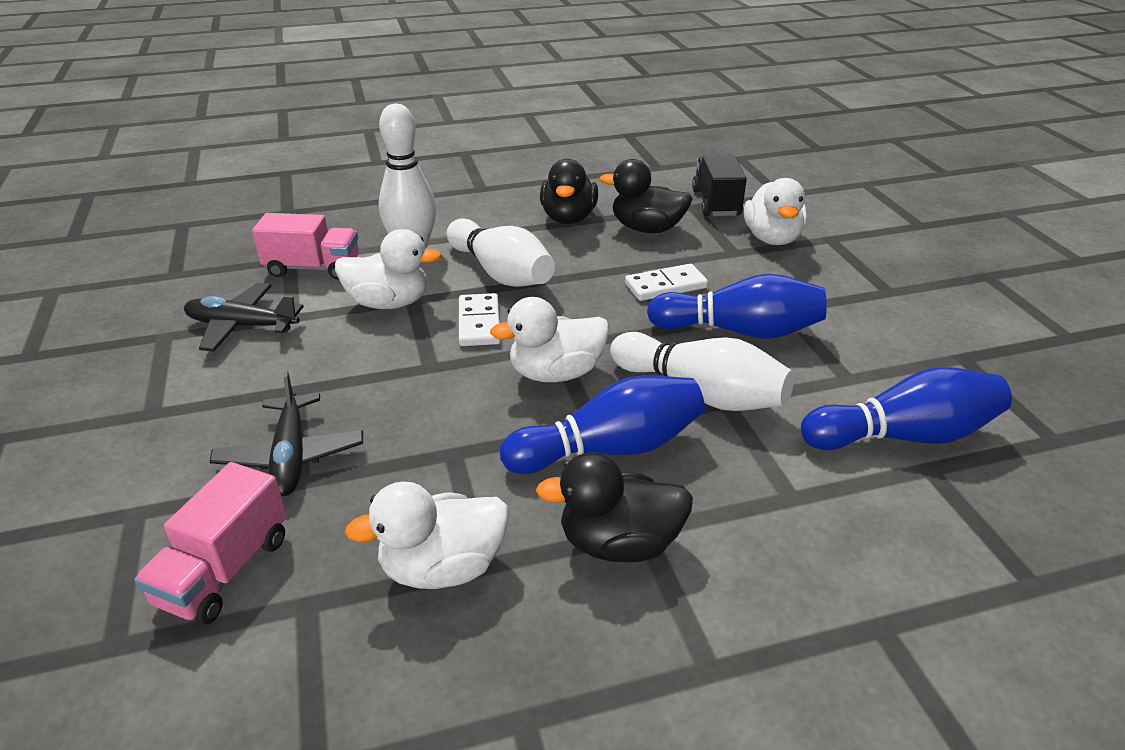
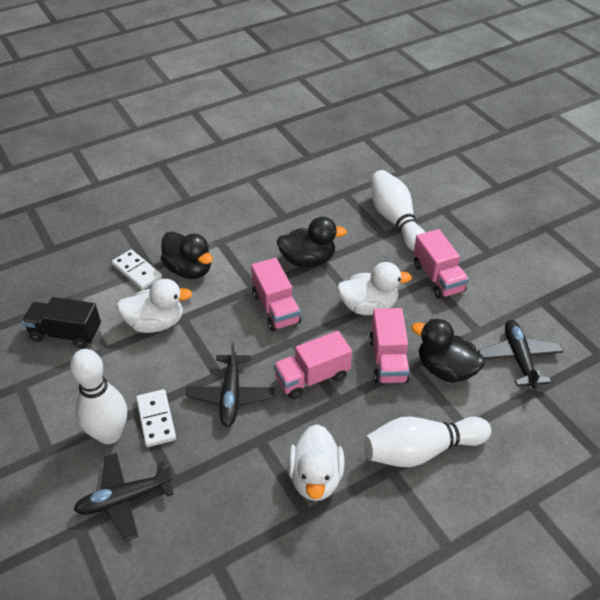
black plane: [184,283,304,352] [209,370,363,496] = 2 -> [74,453,174,541] [186,341,275,427] [478,320,563,389] = 3
blue bowling pin: [500,375,705,474] [647,274,827,339] [801,367,1012,450] = 3 -> none = 0
pink truck: [134,462,287,625] [252,213,359,280] = 2 -> [251,258,301,331] [273,331,352,399] [369,308,410,384] [414,229,469,299] = 4
white duck: [335,229,442,309] [345,482,509,589] [490,297,609,382] [744,178,807,245] = 4 -> [117,279,192,333] [288,424,345,501] [337,262,412,315] = 3

